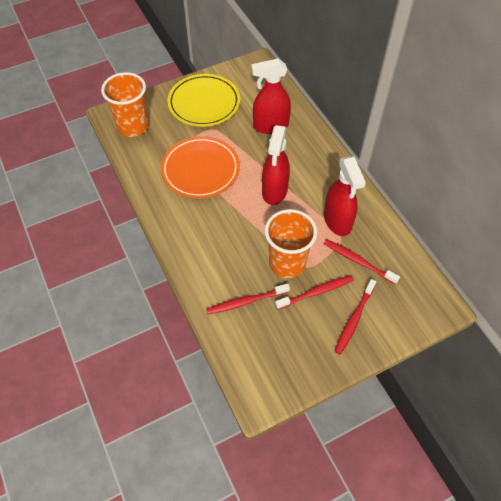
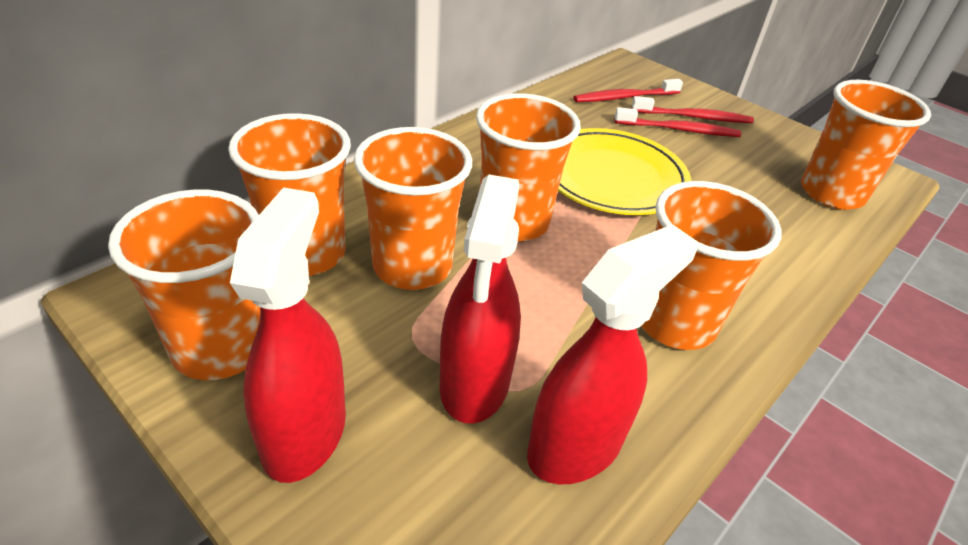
orange cup: [101,72,149,137] [265,209,317,278] = 2 -> [108,189,260,380] [228,113,351,276] [354,127,472,290] [476,93,581,241] [641,181,781,350] [801,80,931,210] = 6
orange plate: [161,136,240,198] = 1 -> none = 0
red toothbrush: [206,283,290,315] [275,275,354,310] [324,239,400,284] [335,279,376,354] = 4 -> [574,79,683,102] [614,107,741,137] [631,96,754,123] = 3

